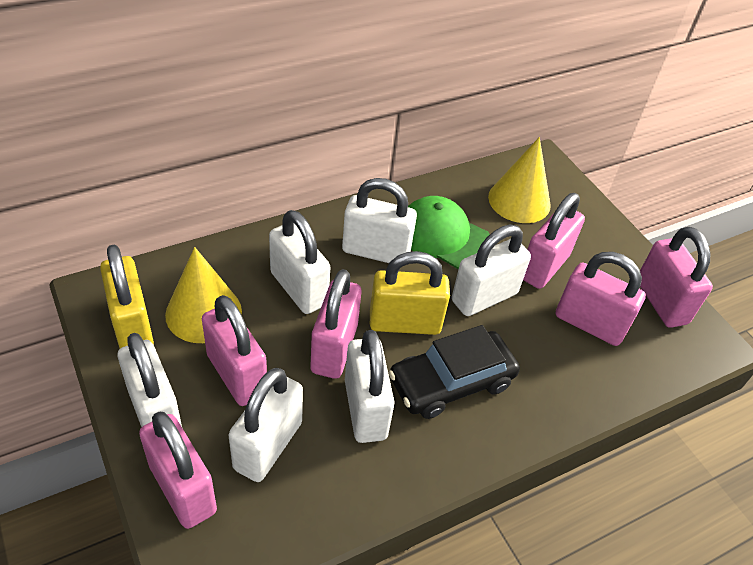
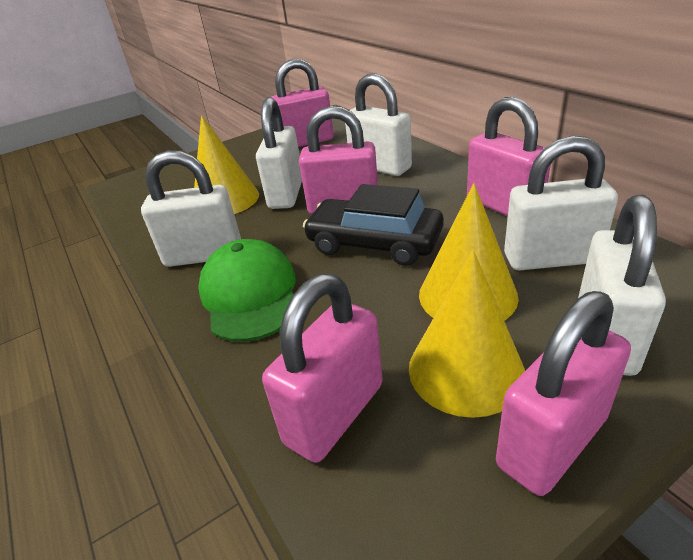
pink padlock: [139,412,217,529] [202,295,267,406] [311,269,361,379] [523,193,585,289] [556,252,646,346] [640,227,713,328] = 6 -> [262,274,383,463] [271,59,334,147] [299,106,378,215] [467,97,551,216] [496,291,631,496] = 5
white padlock: [118,333,182,427] [229,368,303,482] [269,210,330,314] [342,178,417,263] [345,330,394,443] [452,224,531,316] = 6 -> [141,150,241,267] [256,97,302,209] [345,73,412,176] [504,136,618,271] [578,195,666,376] = 5
yellow cone: [165,247,242,343] [488,137,551,223] = 2 -> [194,115,259,214] [409,250,525,418] [419,183,519,321] = 3
yellow padlock: [100,245,154,349] [370,251,450,335] = 2 -> none = 0

